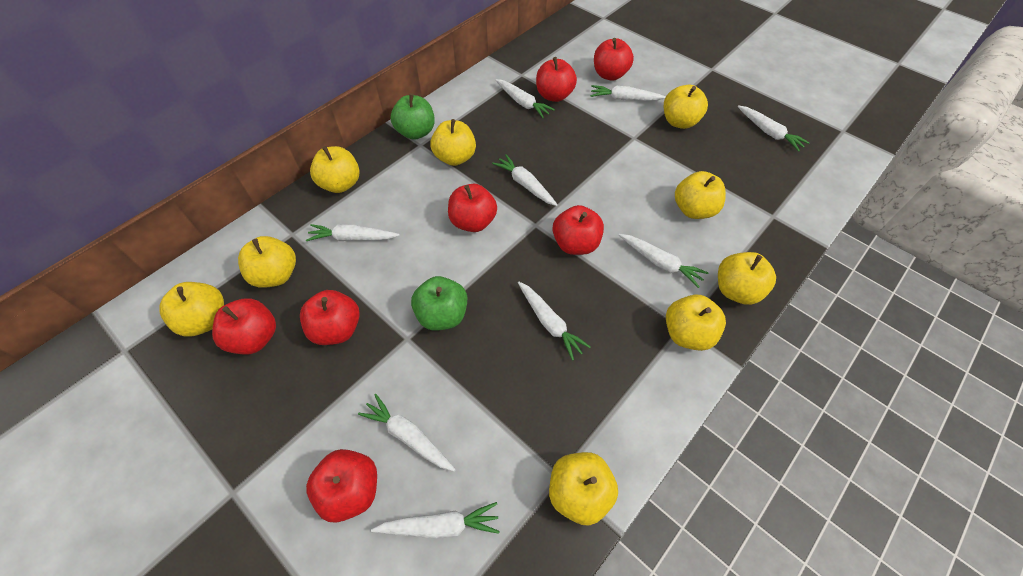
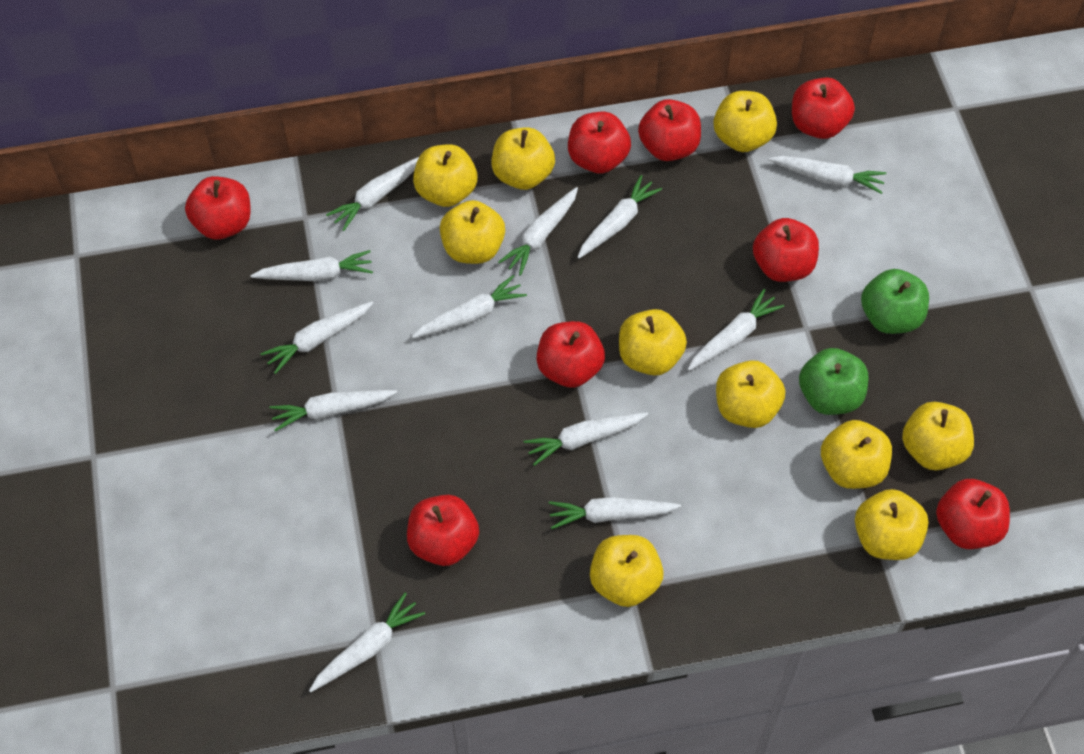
red apple: [212,298,276,355] [300,290,360,345] [306,449,377,523] [448,184,497,232] [536,57,577,102] [553,205,604,255] [594,38,634,81] = 7 -> [185,176,251,239] [407,495,479,566] [537,321,605,388] [568,112,631,174] [638,99,701,161] [753,218,819,282] [792,77,855,139] [936,479,1010,549] = 8
white carrot: [306,224,400,241] [358,394,456,471] [371,502,500,539] [492,154,558,206] [495,79,555,118] [518,282,591,361] [591,85,666,101] [619,234,708,288] [738,105,810,152] = 9 -> [250,250,373,281] [260,301,373,374] [270,390,397,432] [309,592,425,692] [326,157,419,231] [412,275,527,338] [498,187,578,276] [524,412,648,466] [548,497,681,529] [577,175,662,259] [688,289,784,371] [769,156,886,194] = 12
yellow apple: [159,282,224,337] [238,236,296,288] [310,146,360,193] [430,119,476,166] [549,452,618,526] [664,85,708,129] [666,295,726,351] [675,171,726,219] [718,252,776,305] = 9 -> [413,144,477,207] [440,200,505,264] [491,128,555,190] [590,535,664,607] [619,309,687,376] [714,91,777,152] [716,360,785,428] [821,420,892,489] [855,489,929,560] [902,402,974,470] = 10

